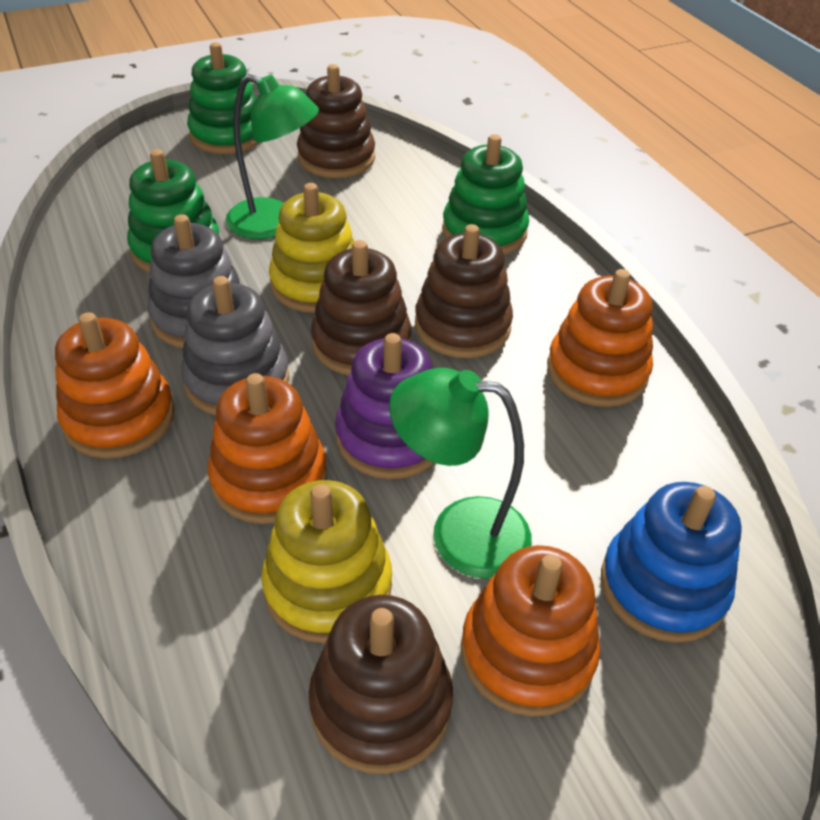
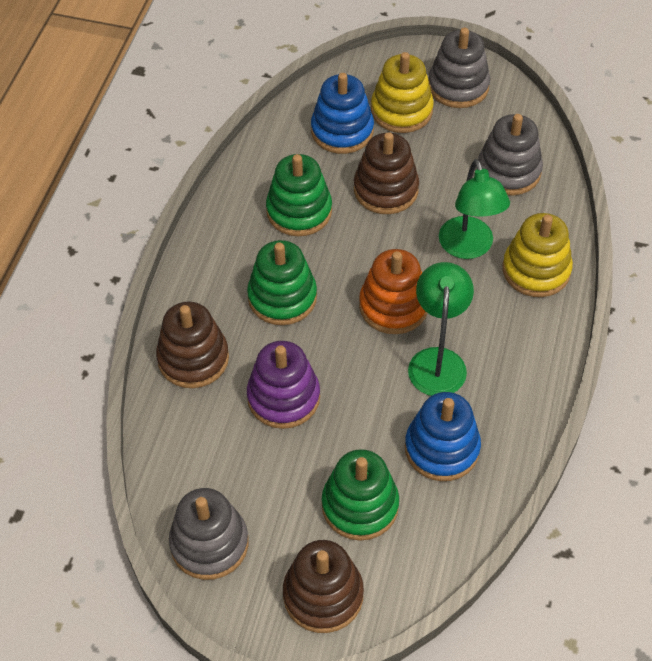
blue stacking toy: [601,482,742,643] = 1 -> [311,73,374,154] [405,392,481,481] = 2
brown stacking toy: [297,64,375,178] [309,595,453,774] [311,240,411,375] [415,224,513,358] = 4 -> [156,302,229,388] [283,540,364,633] [354,132,419,214] = 3
grey stacking toy: [147,214,241,348] [181,276,289,415] = 2 -> [169,488,248,580] [429,28,490,108] [478,114,543,195] = 3
orange stacking toy: [55,312,175,459] [208,373,327,524] [461,545,600,717] [547,269,653,407] = 4 -> [359,249,427,334] = 1

